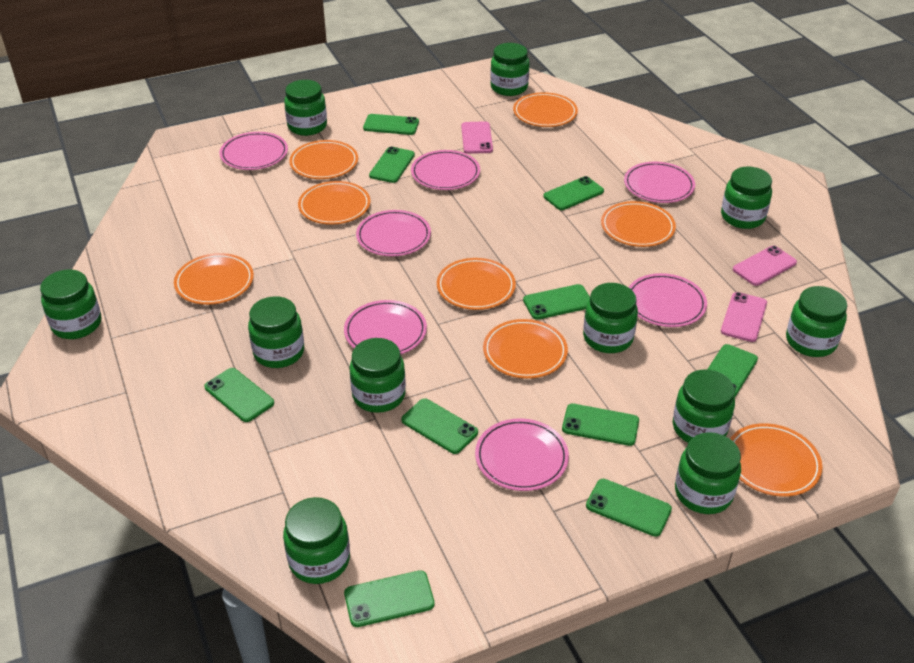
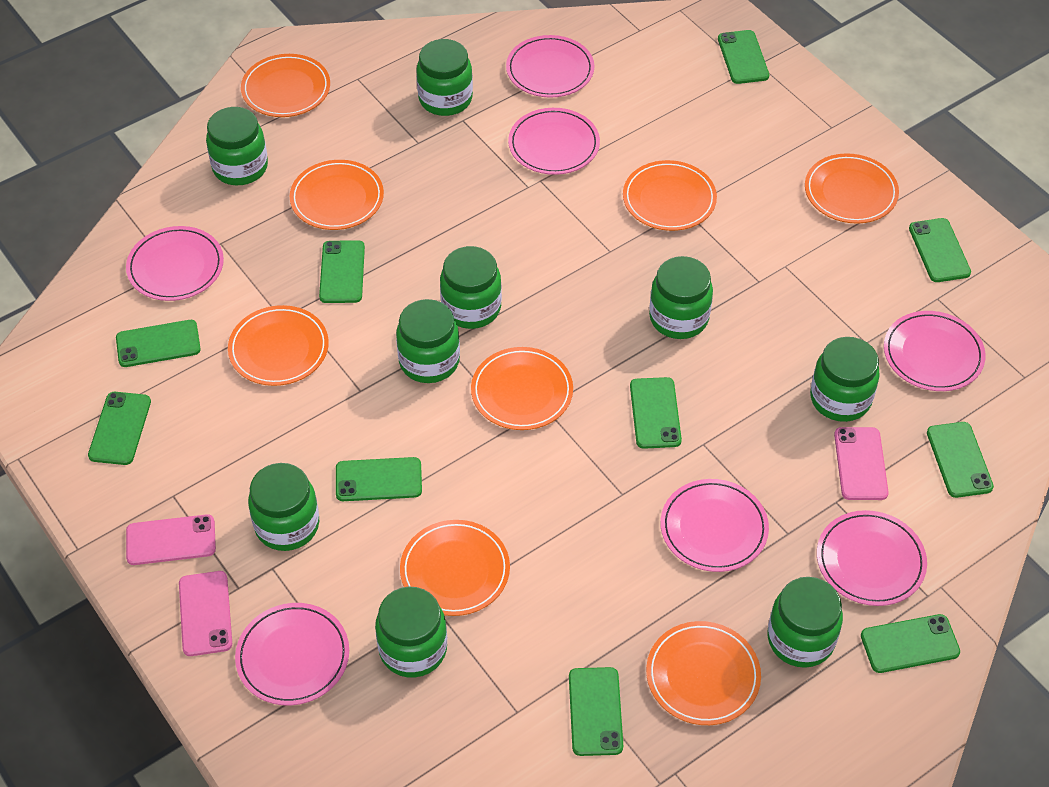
green jar: [40,269,101,339] [248,296,304,368] [283,497,350,584] [284,80,327,136] [350,338,406,413] [490,43,529,96] [583,283,638,353] [673,369,735,443] [675,432,741,514] [721,167,772,229] [786,286,847,357] = 11 -> [206,107,268,185] [248,463,319,551] [375,587,447,678] [396,299,460,383] [416,39,473,116] [440,246,502,329] [649,256,713,339] [768,577,843,668] [810,337,880,422] = 9

